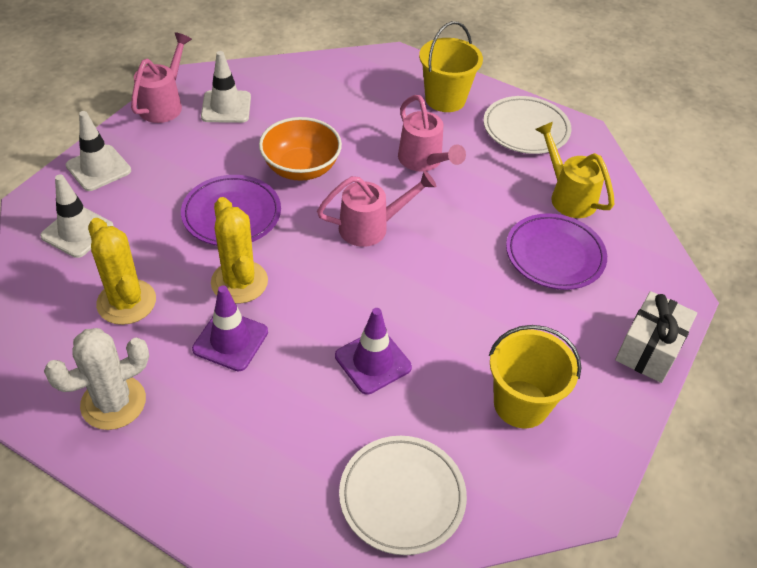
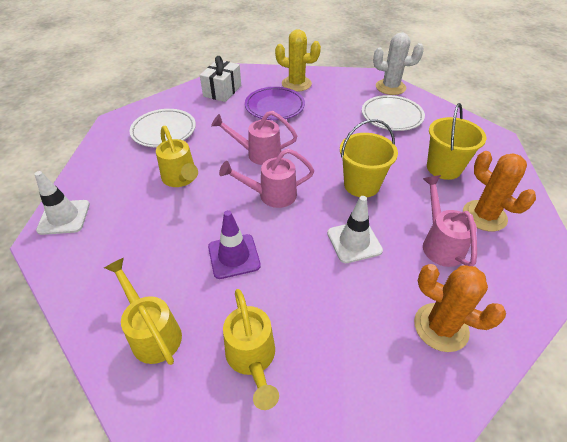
orange bowl: [259,117,342,181] = 1 -> none = 0
orange cactus: none = 0 -> [414,264,506,352] [463,151,536,232] = 2
purple plate: [181,175,281,245] [506,213,607,290] = 2 -> [245,87,305,120] = 1
purple traffic cone: [192,286,268,372] [335,308,412,395] = 2 -> [208,210,261,279] = 1
white traffic cone: [40,174,114,258] [66,111,131,191] [201,51,251,123] = 3 -> [35,171,90,235] [327,196,383,263] = 2
yellow cactus: [88,218,156,325] [211,197,268,304] = 2 -> [275,29,321,92] = 1
yellow watering can: [535,122,614,218] = 1 -> [104,258,182,365] [156,126,198,187] [223,289,279,410] = 3

